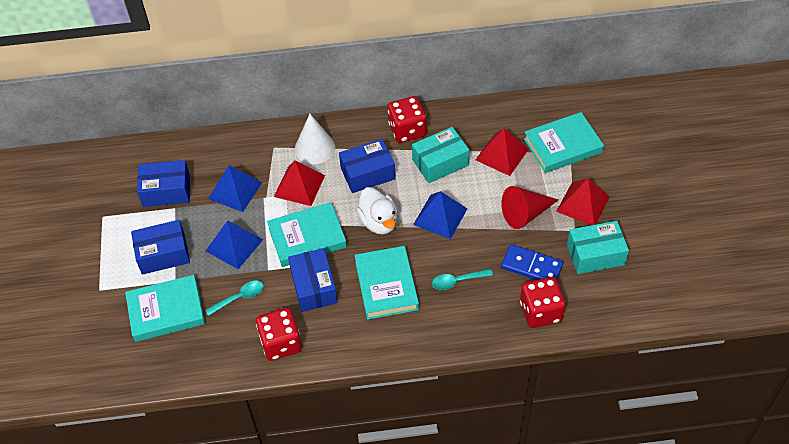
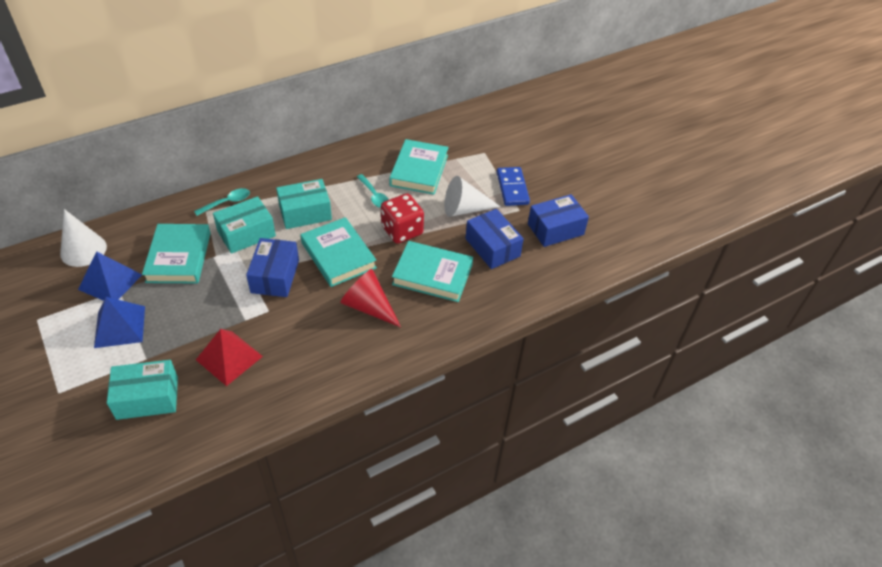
blue box: [131,220,190,275] [137,160,190,207] [288,248,338,312] [339,139,396,193] = 4 -> [246,238,299,297] [465,209,524,269] [528,194,589,247] = 3
blue pyramid: [206,220,263,269] [208,165,263,212] [413,191,467,239] = 3 -> [78,251,142,301] [94,297,145,348] = 2
red dice: [256,308,302,361] [388,96,426,143] [520,277,566,328] = 3 -> [381,193,424,244] = 1
red pyramid: [274,160,325,206] [475,128,529,176] [556,178,610,225] = 3 -> [196,329,263,386] = 1
turquoise box: [412,127,470,183] [567,221,629,274] = 2 -> [107,360,178,420] [213,196,276,254] [276,179,332,229] = 3
white cone: [295,114,335,164] = 1 -> [60,209,107,267] [444,176,501,217] = 2
white duck: [356,187,398,234] = 1 -> none = 0

